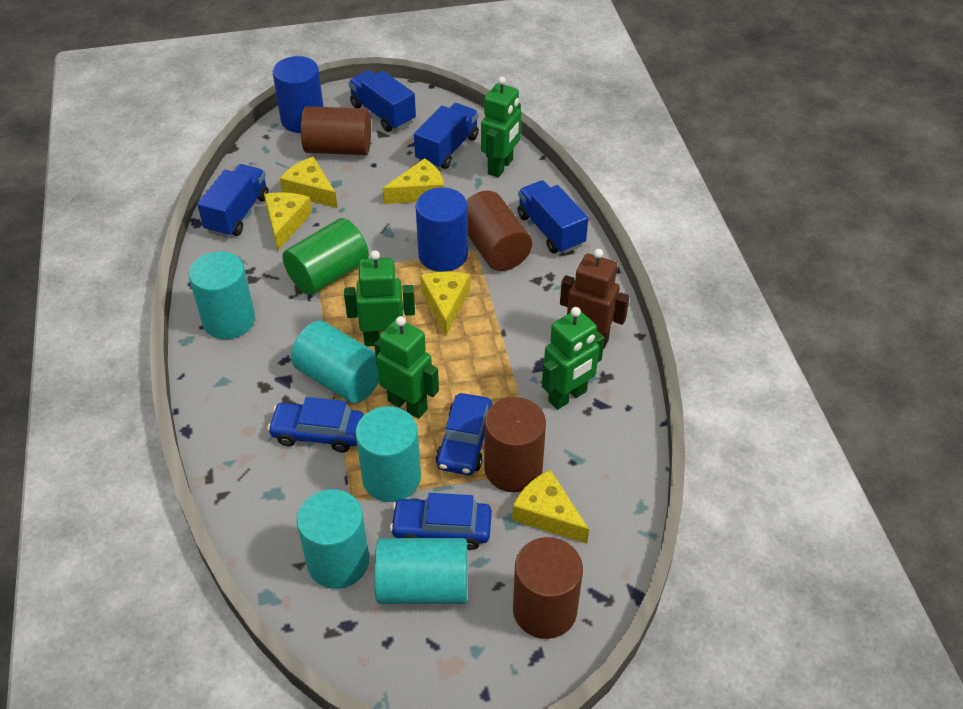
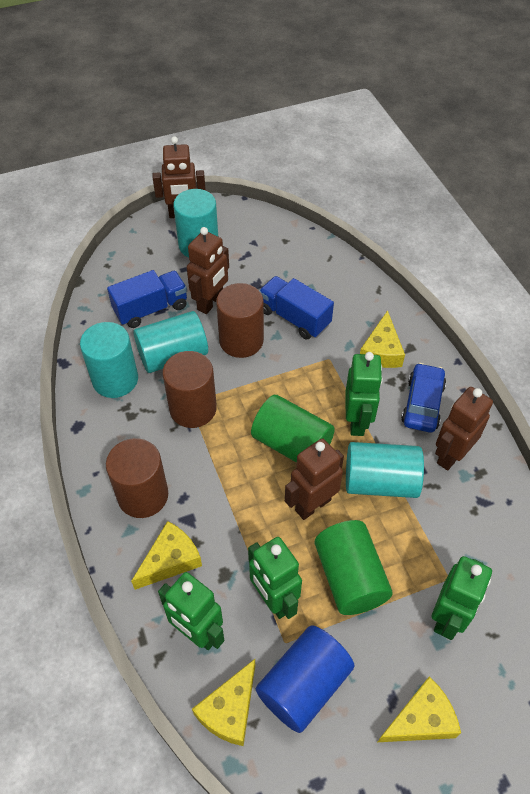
blue car: [267,397,364,452] [390,493,492,550] [436,393,492,475] = 3 -> [401,363,446,433] = 1
blue cylinder: [273,56,324,133] [415,187,468,272] = 2 -> [256,625,355,733] = 1
blue truck: [197,164,269,237] [348,70,416,132] [414,103,479,169] [517,180,588,254] = 4 -> [107,270,187,328] [259,276,334,339] = 2
brown cylinder: [301,106,371,155] [466,191,532,271] [484,397,546,492] [513,537,583,639] = 4 -> [106,438,168,518] [162,351,217,428] [216,283,264,358] = 3
brown robot: [560,249,629,349] = 1 -> [153,136,206,218] [187,227,229,314] [285,438,344,520] [435,387,493,471] = 4
green cylinder: [283,218,369,295] = 1 -> [251,395,335,463] [314,520,393,615] = 2
turquoise cylinder: [189,251,255,339] [291,321,379,403] [297,489,369,589] [355,406,421,502] [374,538,467,604] = 5 -> [80,322,138,398] [133,311,208,373] [173,189,218,258] [346,442,424,498] = 4
yellow cheese: [264,192,312,251] [280,157,338,208] [382,158,444,204] [420,272,470,336] [512,469,589,544] = 5 -> [131,521,202,590] [192,659,255,746] [360,310,405,368] [378,676,461,742] = 4

